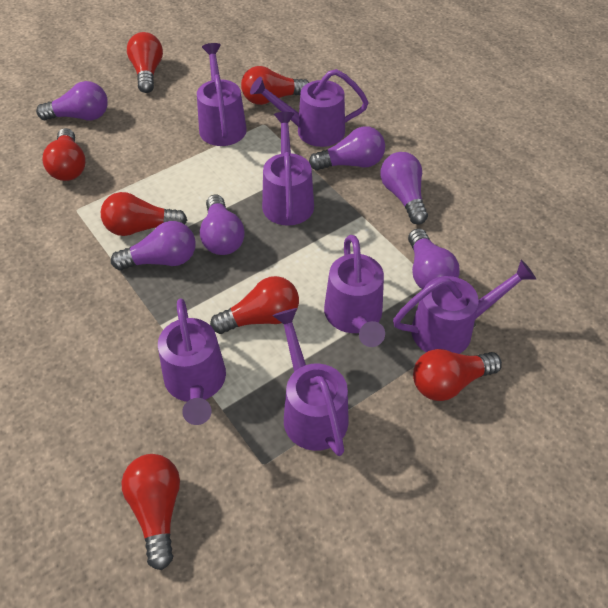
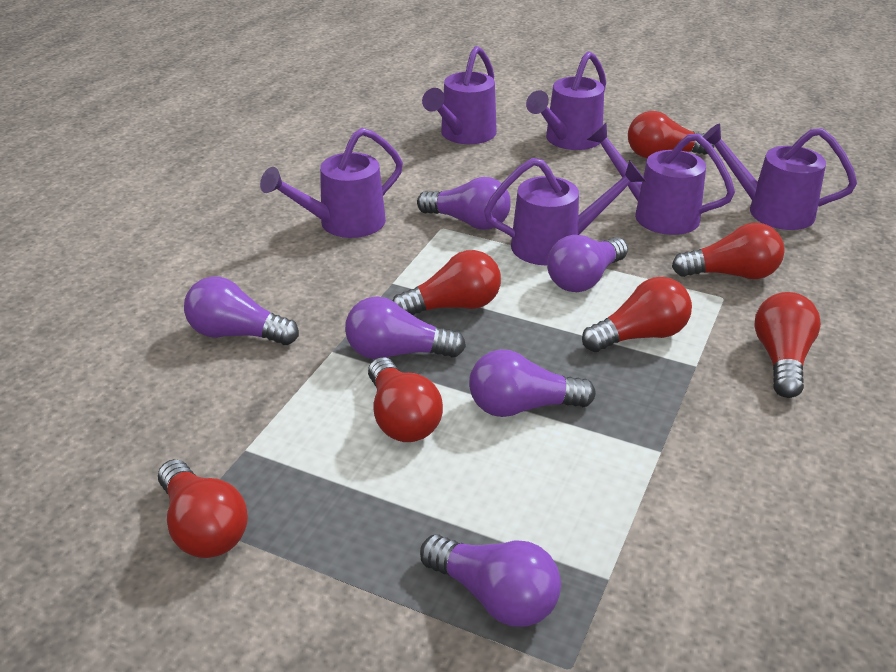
purple watering can: [158,299,226,425] [197,43,247,146] [250,69,368,147] [262,112,314,226] [272,308,349,456] [324,235,385,347] [393,260,536,354] = 7 -> [260,128,403,238] [422,46,497,144] [484,158,646,265] [526,51,606,150] [587,122,735,235] [703,123,857,230] = 6

